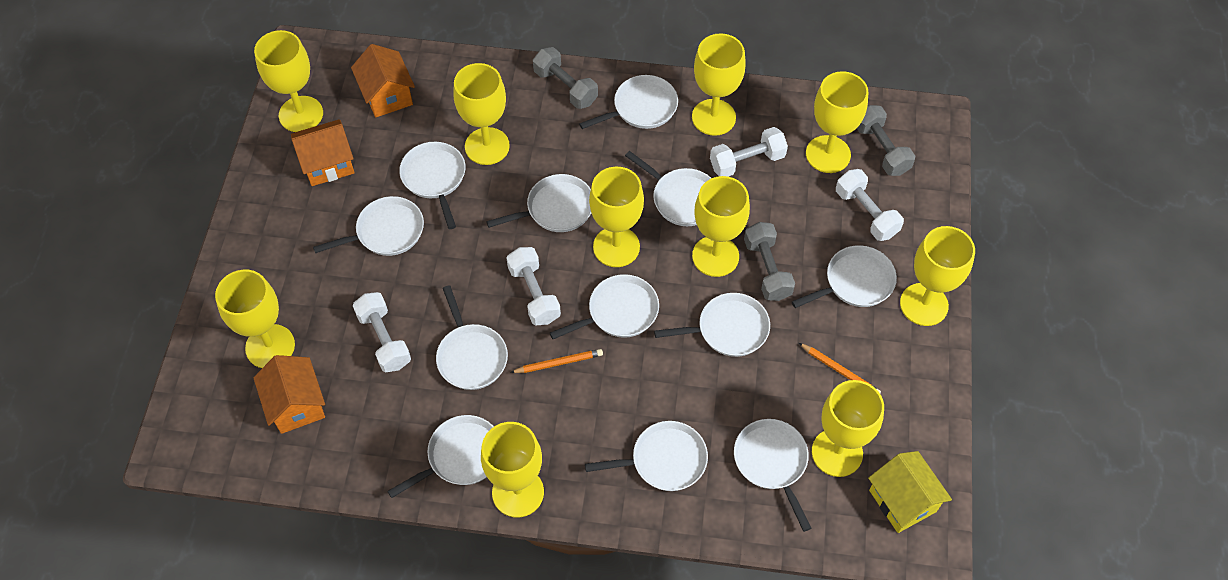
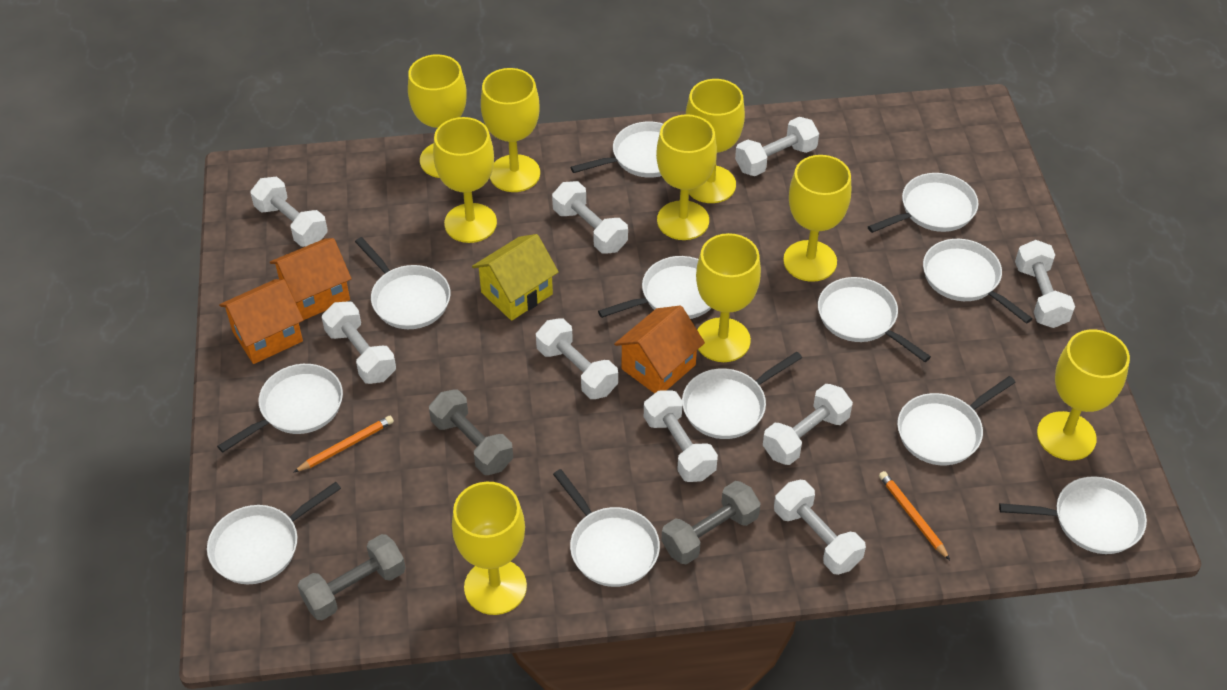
white dumbbell: [353,292,411,372] [507,247,561,325] [710,127,788,177] [836,169,904,241] = 4 -> [250,177,328,247] [322,301,396,384] [536,318,618,399] [552,181,628,254] [644,390,718,482] [735,117,819,176] [763,384,853,465] [774,480,866,575] [1015,240,1075,328] = 9
yellow goblet: [215,270,295,368] [254,30,323,132] [453,63,510,165] [481,422,544,518] [589,167,644,267] [692,34,746,136] [692,176,750,277] [806,71,868,173] [812,380,884,477] [900,226,975,326] = 10 -> [408,55,467,178] [433,117,497,243] [452,482,527,615] [481,68,540,192] [656,114,717,240] [686,79,745,203] [696,233,761,362] [783,155,851,282] [1037,330,1130,460] = 9

